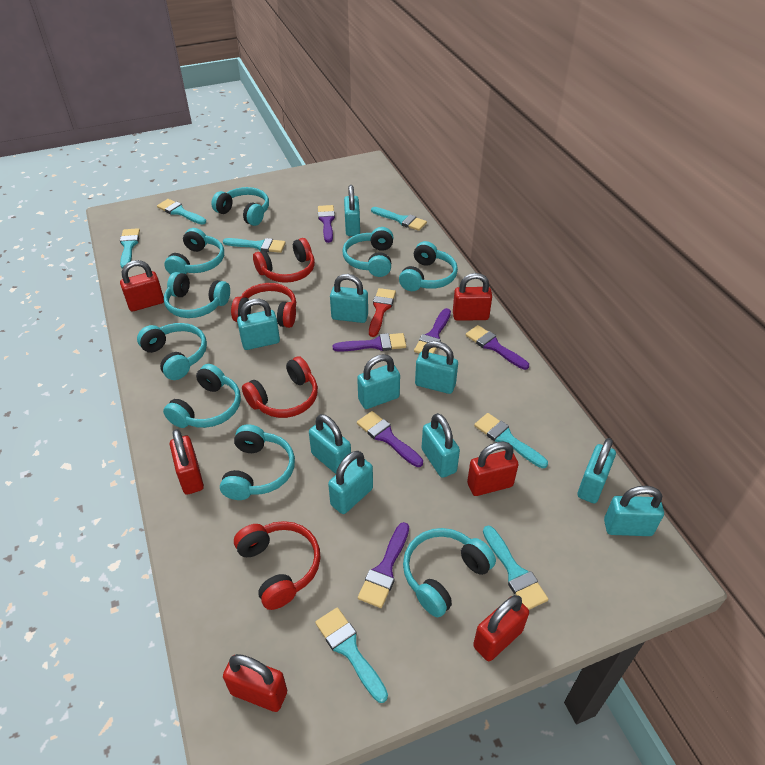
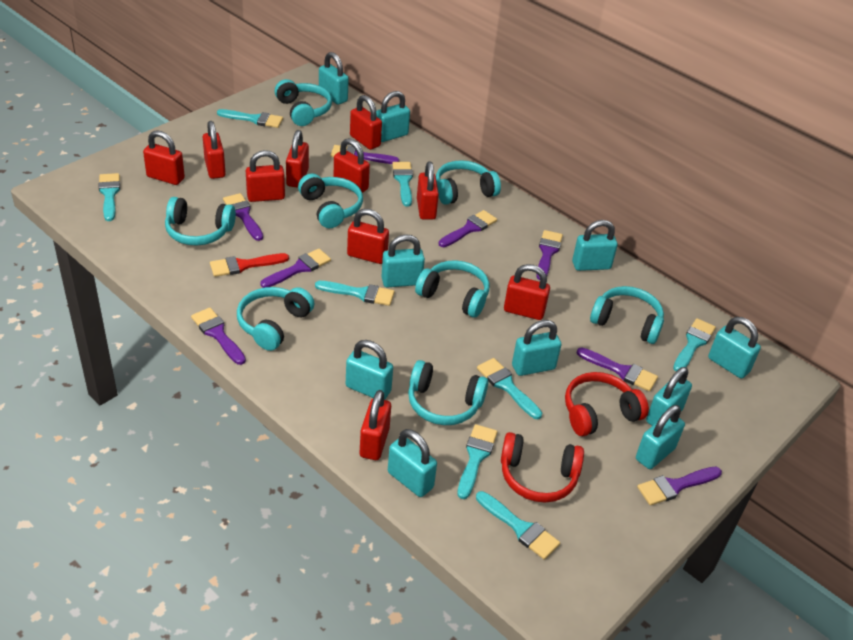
purple brush: [318,205,335,243] [332,333,406,352] [357,411,423,467] [358,522,409,608] [414,308,451,354] [466,325,529,370] = 6 -> [191,308,246,365] [223,193,263,241] [260,249,331,288] [331,145,399,164] [439,210,497,247] [536,230,563,280] [576,347,658,391] [637,467,722,506] = 8
red headphones: [231,283,296,328] [234,521,321,610] [242,356,318,418] [253,238,315,283] = 4 -> [501,432,584,503] [565,372,649,436] = 2
red padlock: [120,260,164,312] [170,429,204,495] [223,654,287,712] [453,273,492,321] [467,441,519,496] [473,595,529,661] = 6 -> [143,130,185,185] [203,121,226,179] [246,150,285,202] [286,130,309,188] [334,138,370,193] [347,209,389,264] [350,95,382,150] [360,390,391,460] [417,161,439,219] [504,264,550,320] = 10
turquoise brush: [120,228,140,269] [157,199,206,224] [223,238,286,253] [315,607,388,703] [371,207,427,231] [474,413,548,468] [483,526,548,610] = 7 -> [98,173,120,221] [217,109,283,128] [315,281,395,306] [392,162,413,207] [457,424,498,499] [476,491,560,560] [477,358,542,419] [673,318,716,371] = 8
turquoise headphones: [137,323,207,380] [163,364,241,428] [164,228,224,274] [164,272,230,318] [211,187,269,226] [220,425,295,500] [343,227,393,277] [399,241,458,291] [403,528,496,617] = 9 -> [165,197,236,246] [237,287,315,351] [274,79,332,126] [298,173,363,228] [408,360,488,425] [415,260,489,317] [436,160,501,205] [590,286,664,344] = 8

